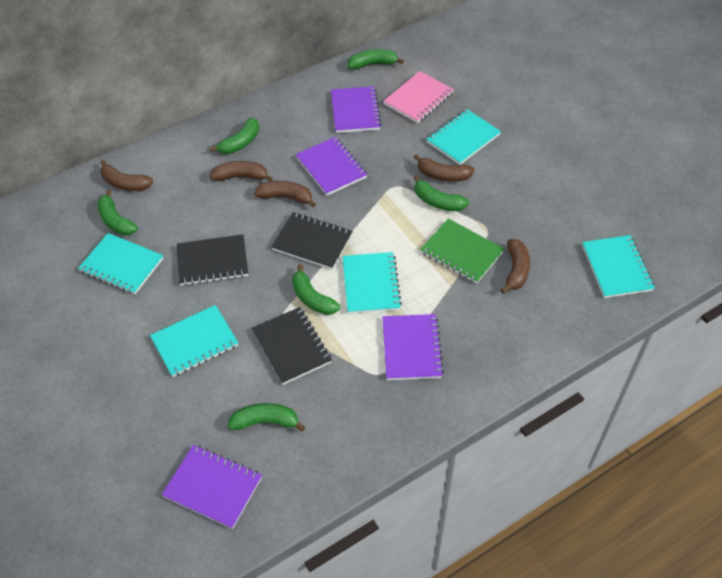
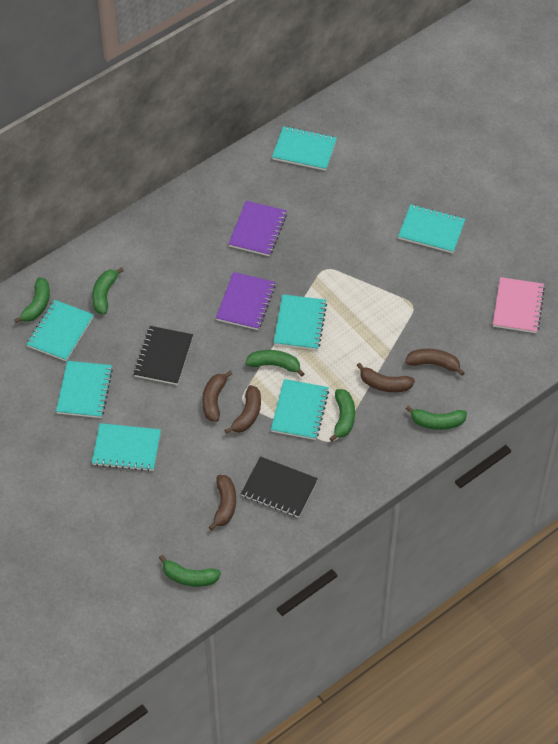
black notebook: [177,234,248,286] [252,307,332,385] [271,212,353,270] = 3 -> [134,326,193,385] [241,456,318,518] = 2
green notebook: [420,218,504,284] = 1 -> none = 0
purple notebook: [162,445,262,529] [296,137,367,196] [331,86,382,133] [382,314,444,380] = 4 -> [216,272,275,330] [228,201,287,256] = 2
turquoise notebook: [78,233,164,294] [150,305,238,377] [343,252,402,314] [426,109,501,165] [582,235,655,298] = 5 -> [26,300,94,361] [56,361,113,418] [92,423,161,472] [271,379,329,440] [272,126,337,171] [273,294,327,350] [398,204,466,253] = 7

